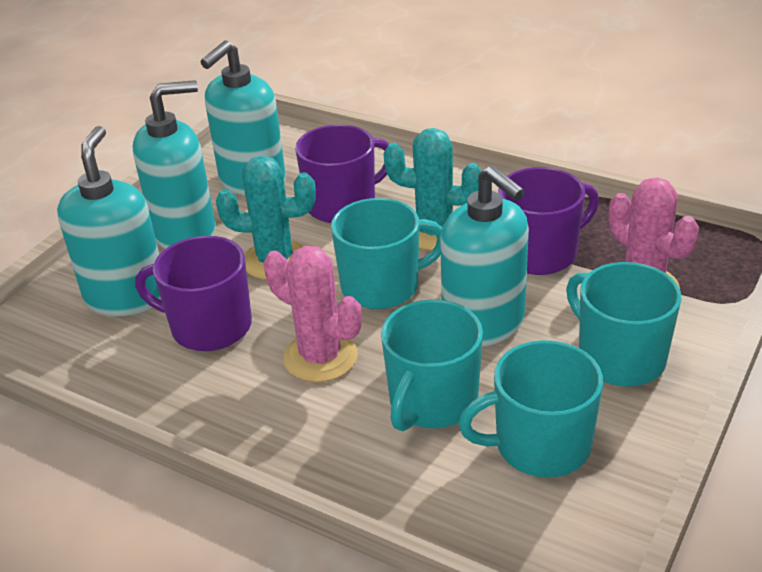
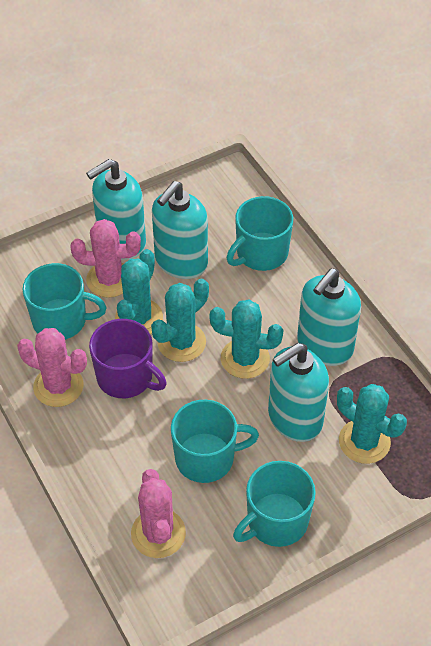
pink cactus: [264,246,362,382] [609,177,699,289] = 2 -> [17,328,87,407] [70,219,141,298] [131,469,186,558] = 3
purple mug: [135,236,252,351] [295,124,389,223] [498,167,599,275] = 3 -> [89,319,167,398] = 1
turquoise cactus: [216,156,316,280] [384,128,482,251] = 2 -> [115,249,163,334] [151,279,209,362] [209,300,283,379] [337,384,407,464] = 4

